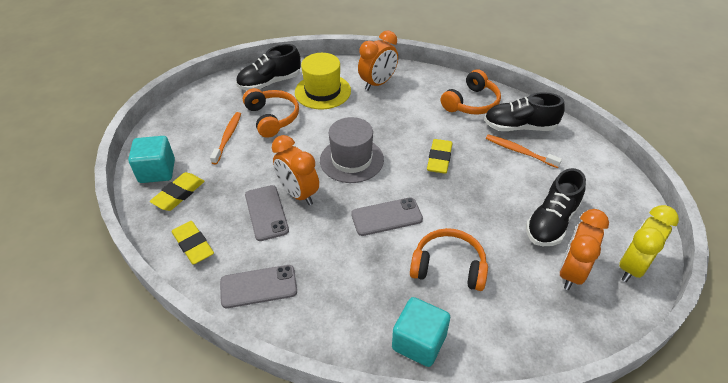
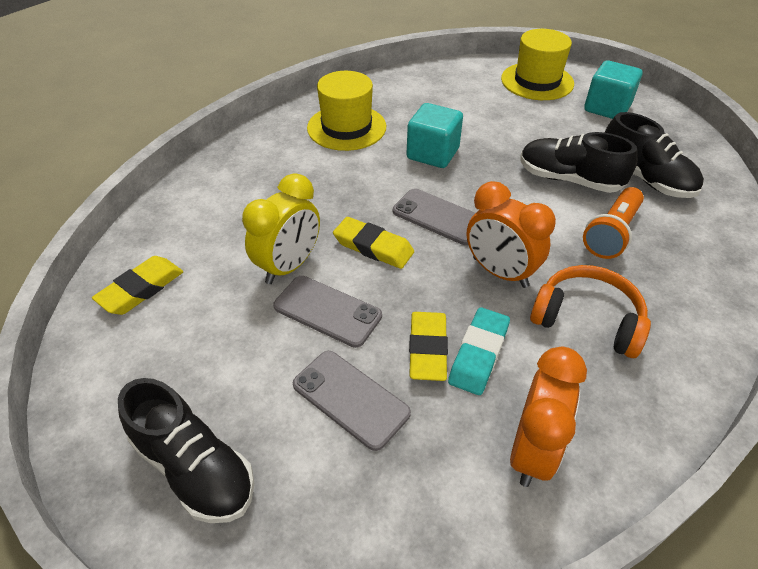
grey hat: [320,117,384,183] = 1 -> none = 0
orange clock: [272,135,319,205] [358,30,398,91] [559,209,609,290] = 3 -> [466,181,556,288] [510,346,587,487] = 2
orange flashlight: none = 0 -> [583,187,644,259] = 1
orange headphones: [243,88,299,138] [410,228,488,291] [441,69,501,115] = 3 -> [530,265,651,358] = 1
orange toothbrush: [210,112,241,165] [486,134,562,168] = 2 -> none = 0
turquoise eraser: none = 0 -> [448,307,510,395] = 1
yellow hat: [295,53,351,110] = 1 -> [307,71,386,151] [501,29,574,100] = 2

